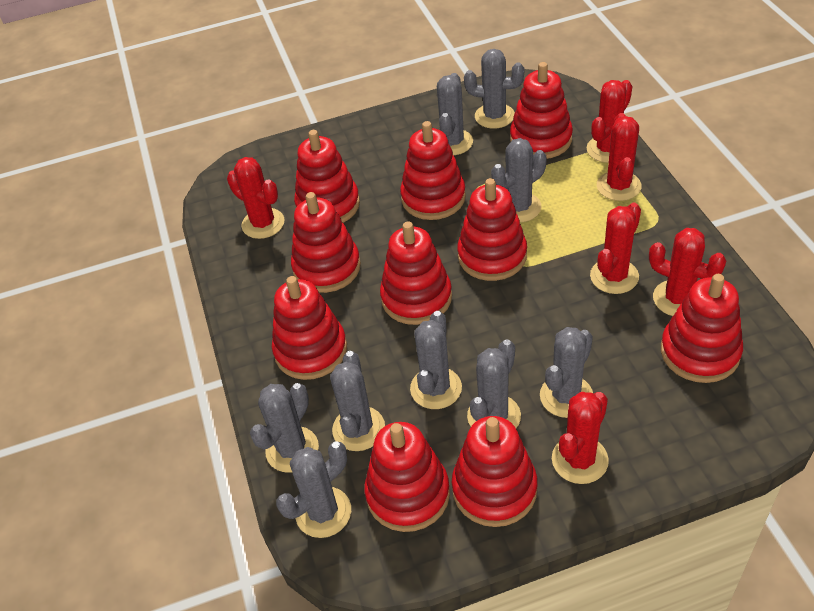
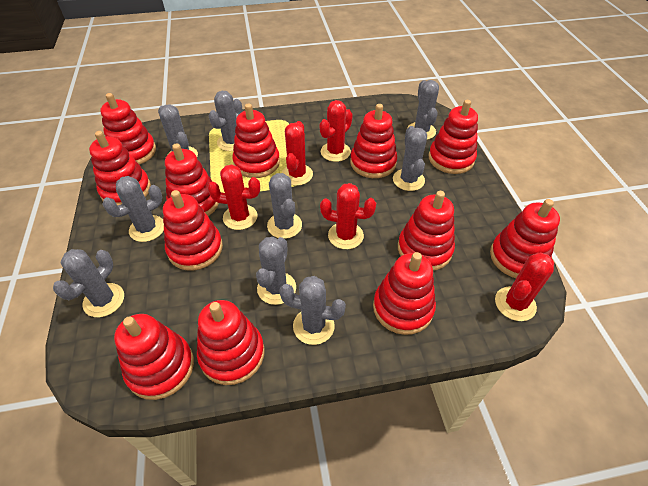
red cactus: [227,157,285,239] [552,392,609,484] [587,80,632,163] [590,203,641,294] [597,113,641,201] [649,228,726,316] = 6 -> [207,165,260,230] [282,121,313,186] [319,100,353,162] [320,183,376,249] [495,253,554,321] = 5
red stacking toy: [272,276,347,380] [291,192,361,293] [294,130,360,223] [364,422,450,532] [380,222,452,325] [400,121,466,220] [452,416,537,527] [457,178,527,281] [510,62,573,159] [661,274,743,383] = 10 -> [89,131,151,206] [100,93,156,165] [114,314,194,400] [163,190,223,271] [165,143,219,216] [197,300,265,385] [232,103,280,178] [350,104,397,178] [373,252,436,335] [398,191,455,271] [429,100,478,174] [490,199,560,278] = 12

